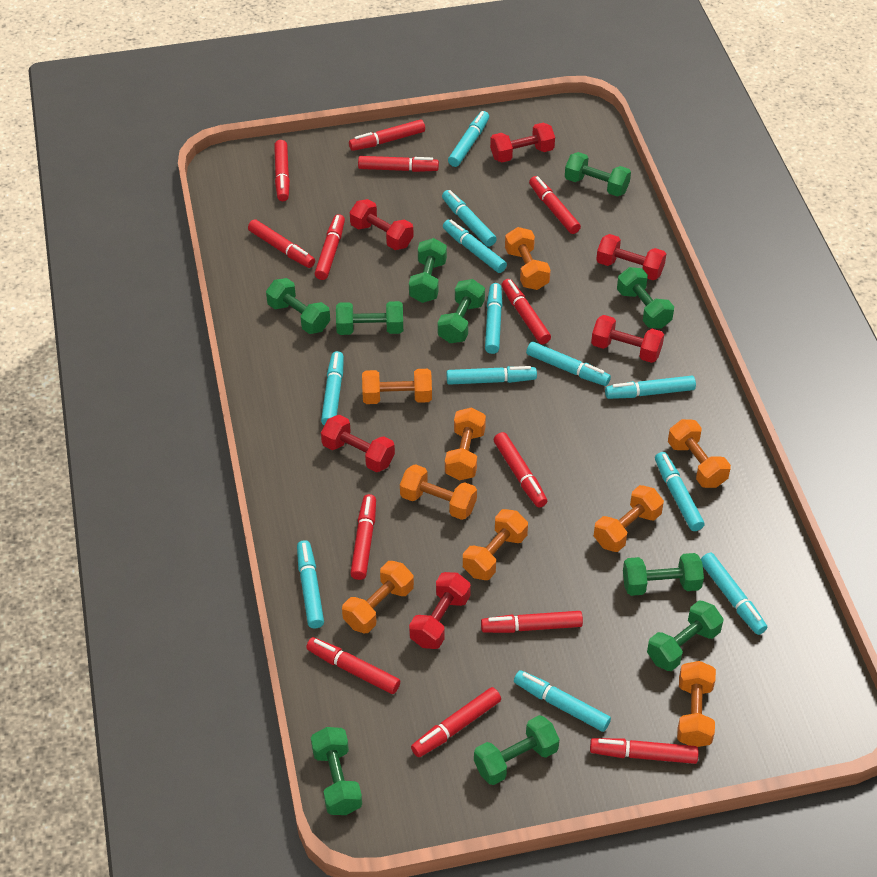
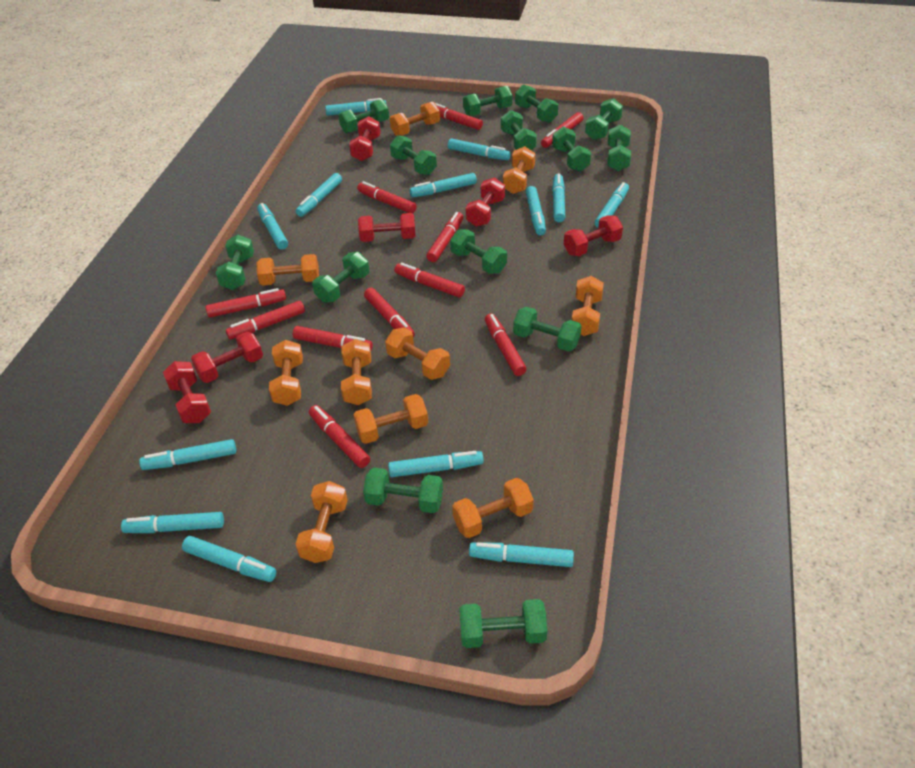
green dumbbell: [266,278,330,334] [311,727,362,815] [336,301,403,335] [409,238,447,303] [438,279,485,343] [474,715,560,785] [565,152,631,197] [617,267,674,329] [623,553,704,596] [647,600,724,671] = 10 -> [216,235,254,290] [312,252,369,303] [338,99,389,133] [363,468,443,513] [390,135,437,175] [450,229,507,274] [459,599,547,648] [463,86,512,116] [501,110,537,150] [513,307,581,352] [515,84,558,123] [552,127,591,172] [585,98,623,140] [607,125,631,171] = 14
orange dumbbell: [342,561,414,633] [362,369,432,404] [400,464,477,520] [445,407,486,480] [463,509,528,580] [505,227,551,290] [594,485,664,552] [668,419,731,488] [677,661,716,747] = 9 -> [256,254,319,286] [269,340,303,406] [296,481,348,563] [341,339,372,405] [353,394,428,444] [385,328,450,380] [390,102,440,136] [452,478,534,538] [503,146,535,194] [572,276,604,336] = 10
red marker: [248,219,315,268] [274,140,290,201] [306,637,400,694] [315,214,345,280] [349,119,425,151] [350,494,376,580] [358,156,439,172] [411,687,501,757] [481,611,583,633] [493,432,547,508] [502,279,551,344] [529,176,581,234] [590,738,698,764] = 13 -> [206,288,286,318] [226,301,305,339] [293,326,373,350] [309,405,370,468] [357,181,416,214] [364,287,415,337] [395,263,465,297] [426,212,463,262] [435,103,483,130] [485,313,527,376] [541,112,584,148] = 11
turquoise marker: [297,540,324,628] [321,351,344,425] [442,190,497,247] [443,219,507,273] [447,366,537,385] [448,111,489,167] [485,283,502,354] [514,670,611,732] [526,342,611,386] [605,376,696,399] [655,452,705,531] [701,553,767,635] = 12 -> [121,512,224,533] [139,439,236,470] [182,536,277,582] [257,203,288,250] [296,173,342,217] [325,98,386,116] [388,451,484,477] [410,173,477,197] [448,138,511,160] [469,542,574,567] [526,186,546,236] [552,174,565,222] [595,182,629,228] = 13

